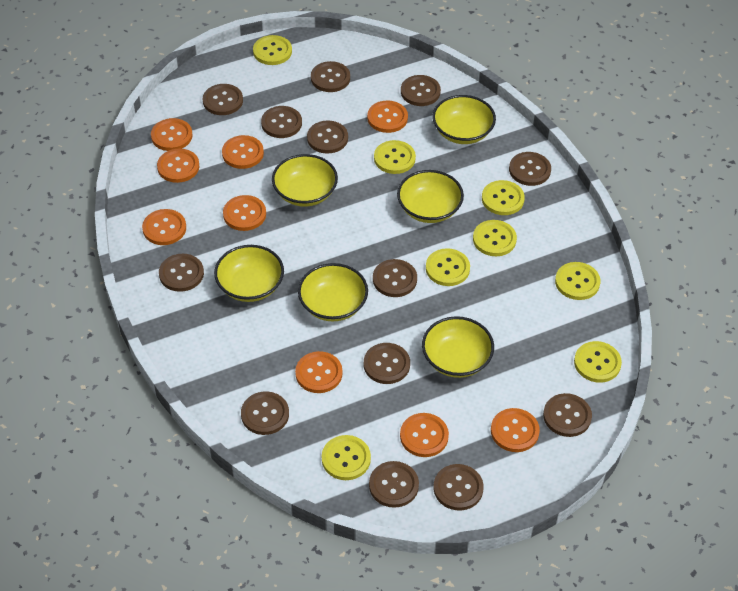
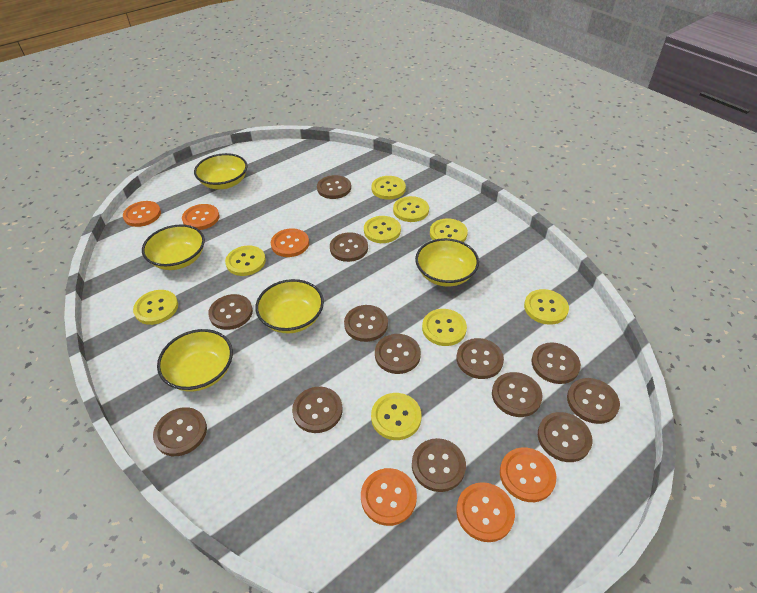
orange button: [142,209,186,245] [151,118,193,151] [157,149,199,183] [222,135,264,169] [223,195,266,231] [295,351,343,393] [367,100,408,133] [400,413,449,457] [491,408,540,452] = 9 -> [123,201,161,227] [182,204,219,230] [271,228,309,257] [361,468,417,526] [456,482,515,542] [500,448,556,502] = 6
yellow bowl: [214,245,284,302] [272,154,338,207] [298,263,368,321] [397,170,464,223] [422,316,494,378] [432,95,496,144] = 6 -> [142,224,205,270] [157,329,233,391] [194,153,248,189] [255,279,324,333] [415,238,479,286] = 5
yellow button: [253,35,292,65] [322,435,371,480] [374,140,416,174] [426,248,470,286] [473,220,517,256] [482,180,525,215] [555,262,600,300] [574,341,622,383] = 8 -> [133,290,178,325] [225,246,266,276] [364,216,401,243] [371,176,406,200] [371,393,422,440] [393,196,429,222] [422,309,467,346] [430,218,468,242] [524,289,569,325] = 9

